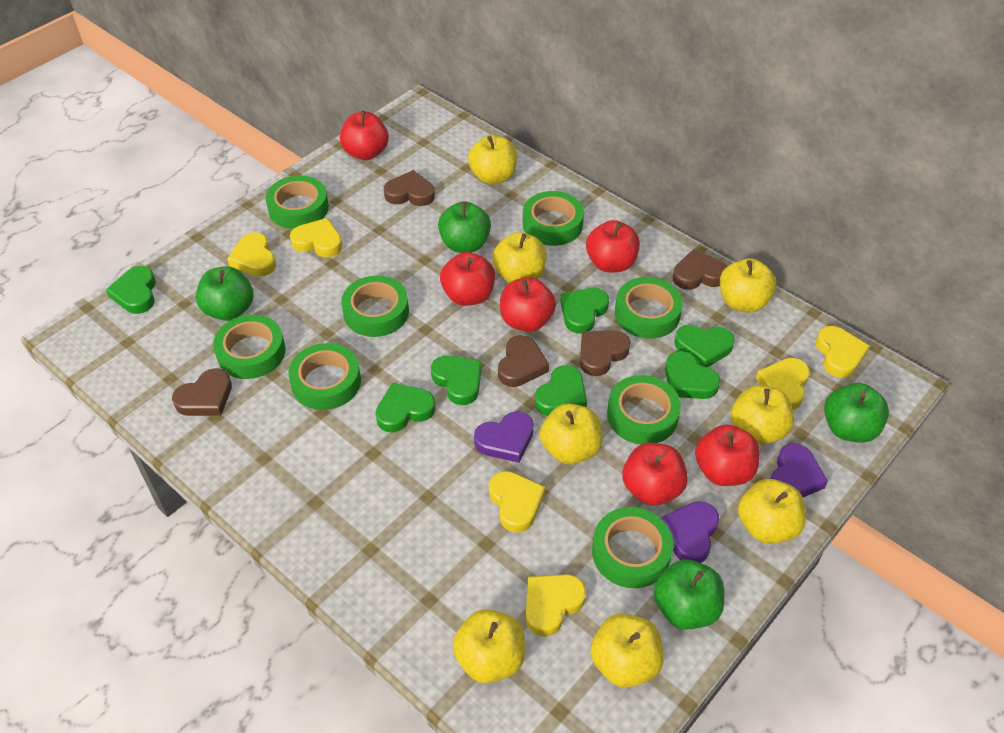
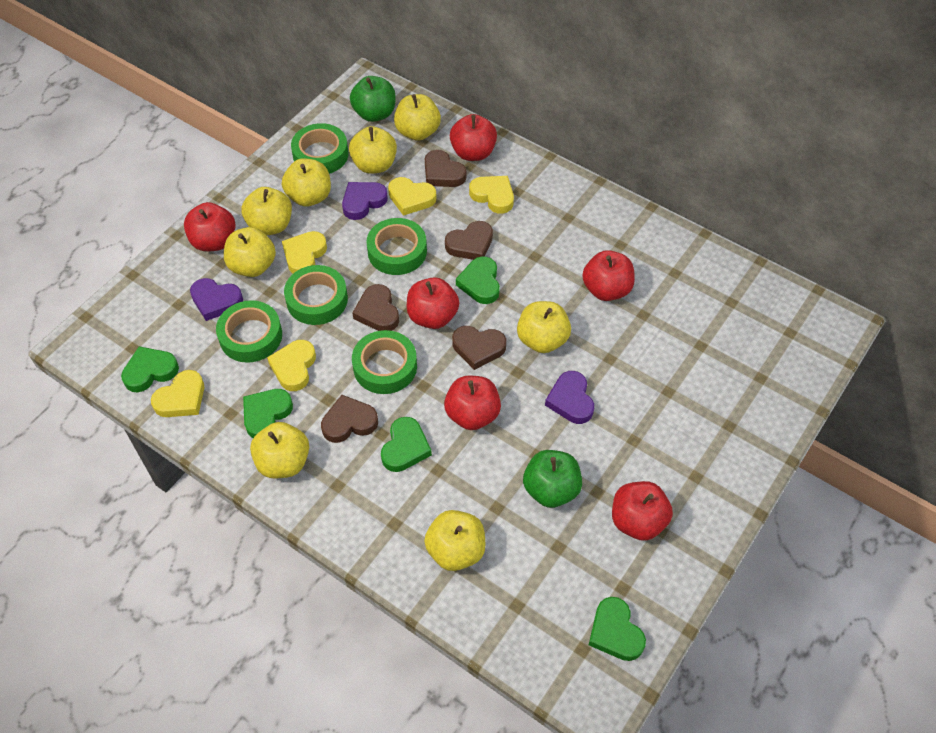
green apple: [196,266,253,321] [438,201,491,253] [654,559,724,630] [824,383,889,443] = 4 -> [350,76,395,122] [523,450,582,508] = 2
green heart: [106,266,156,314] [376,383,435,433] [431,355,482,405] [535,365,587,416] [560,288,609,334] [665,351,720,399] [674,325,735,367] = 7 -> [121,346,179,392] [243,389,293,438] [381,417,432,472] [456,256,500,304] [589,597,646,661] = 5
green tape: [213,315,285,379] [266,176,329,229] [288,343,361,410] [341,276,409,337] [523,191,584,246] [592,507,673,588] [607,375,681,444] [615,277,683,339] = 8 -> [216,300,282,363] [284,265,348,325] [291,123,349,174] [352,330,417,394] [366,218,427,275] = 5
yellow heart: [227,232,276,277] [290,218,343,258] [489,471,545,533] [526,574,586,637] [756,358,810,410] [816,326,869,378] = 6 -> [151,370,204,417] [267,340,316,391] [282,231,327,274] [388,177,437,216] [469,176,514,214] = 5

